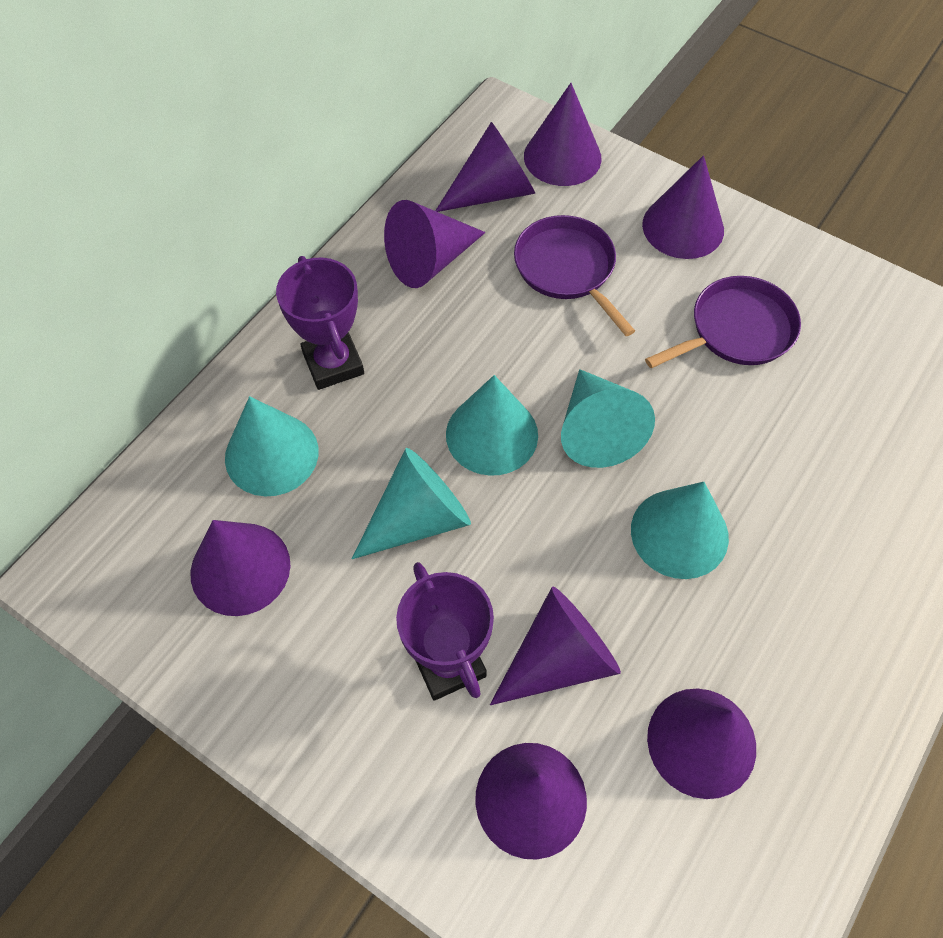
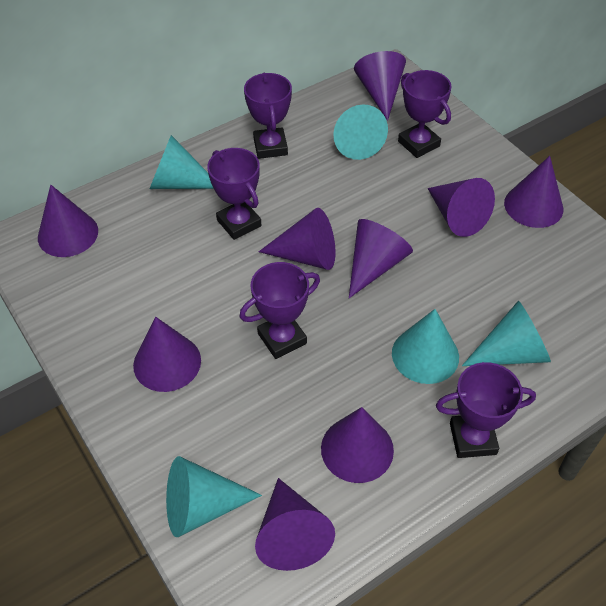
purple cone: [190,520,290,616] [384,200,486,288] [435,122,535,212] [475,743,587,860] [490,587,621,705] [524,83,602,186] [642,155,724,259] [647,689,756,799] = 8 -> [38,185,98,257] [133,317,201,392] [255,478,335,571] [259,208,335,270] [321,407,394,483] [349,219,413,298] [354,51,406,121] [428,178,495,237] [504,156,563,228] = 9
purple pan: [514,215,635,336] [645,276,801,368] = 2 -> none = 0
purple trophy: [276,256,364,390] [396,562,494,701] = 2 -> [207,148,261,240] [239,262,320,359] [244,73,292,159] [398,70,451,158] [436,362,536,458] = 5

